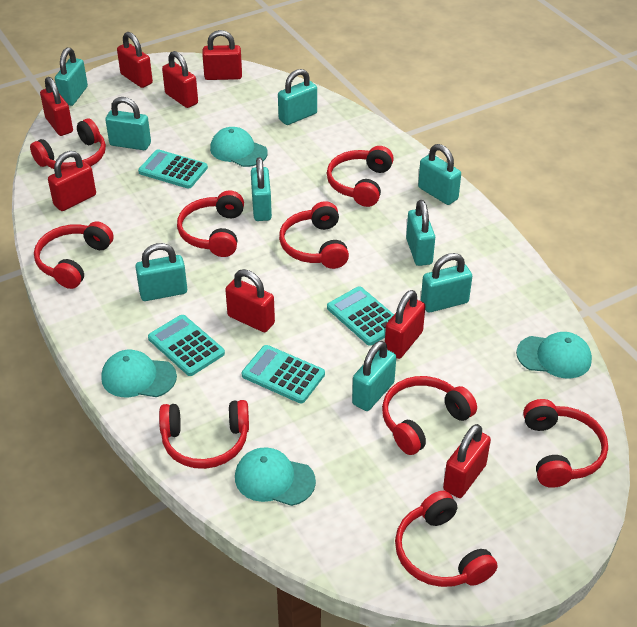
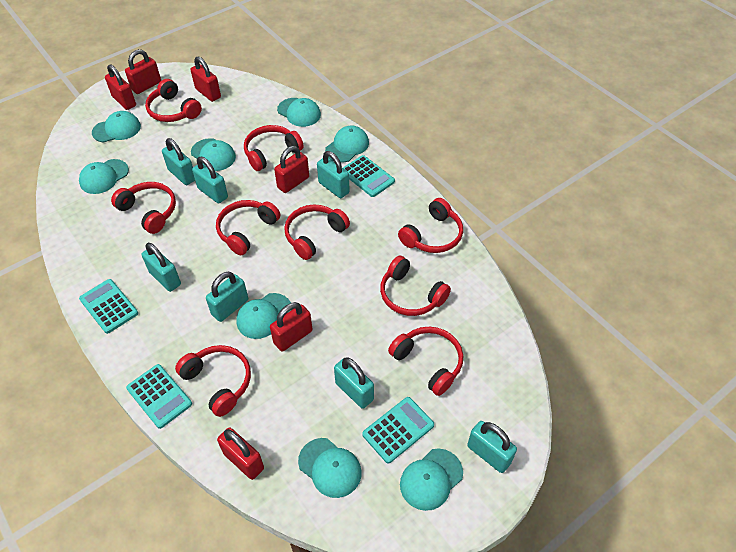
red padlock: [40,77,73,136] [48,151,96,211] [117,32,153,88] [162,51,198,108] [202,30,242,80] [225,269,275,332] [385,290,425,359] [443,424,491,498] = 8 -> [105,64,136,110] [125,49,161,94] [191,56,221,102] [217,428,264,480] [270,302,312,352] [274,146,309,193] = 6
turquoise cap: [101,350,177,397] [210,127,268,167] [235,447,316,506] [516,332,592,378] = 4 -> [79,159,129,194] [92,111,141,142] [191,138,236,171] [236,293,291,339] [277,98,321,127] [298,438,362,498] [325,126,369,162] [400,448,463,511] = 8
turquoise padlock: [55,47,88,106] [105,97,151,150] [135,243,187,301] [251,157,272,221] [278,69,317,125] [352,341,396,411] [406,200,435,266] [418,144,461,205] [421,253,472,313] = 9 -> [141,243,181,292] [162,138,195,185] [192,157,228,204] [206,272,248,322] [317,151,350,198] [334,357,374,409] [467,421,517,473] = 7

